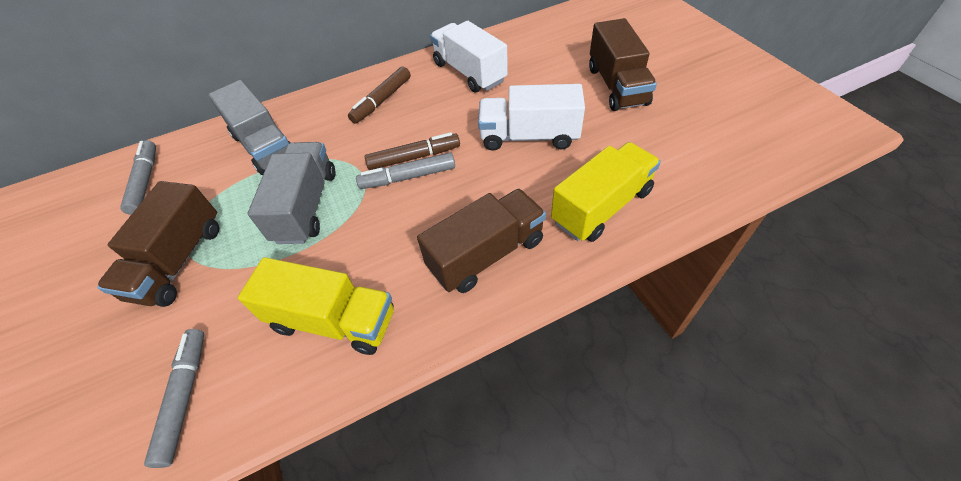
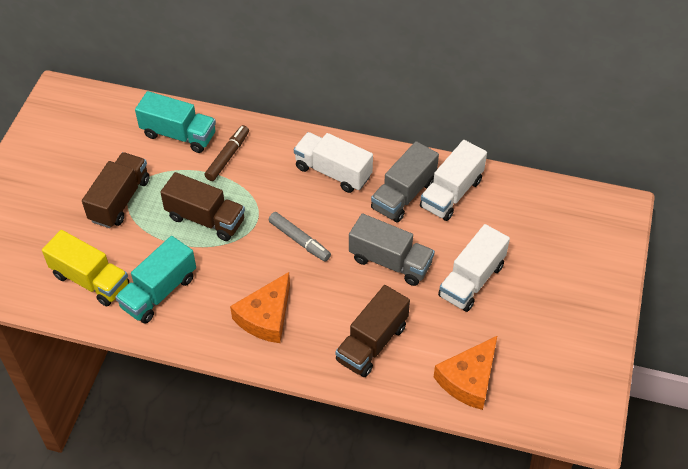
brown marker: [348,66,411,124] [365,132,460,170] = 2 -> [205,125,249,181] = 1
grey marker: [120,140,156,215] [144,329,204,468] [356,152,455,189] = 3 -> [269,212,331,262] = 1
orange cheese: none = 0 -> [230,272,290,343] [434,335,498,410] = 2
turquoise truck: none = 0 -> [115,236,196,324] [135,91,216,153] = 2
white truck: [430,21,508,93] [478,84,585,151] = 2 -> [294,132,373,193] [420,140,487,221] [438,224,510,312] = 3
yellow truck: [238,257,394,355] [551,142,661,242] = 2 -> [42,230,129,306] = 1

